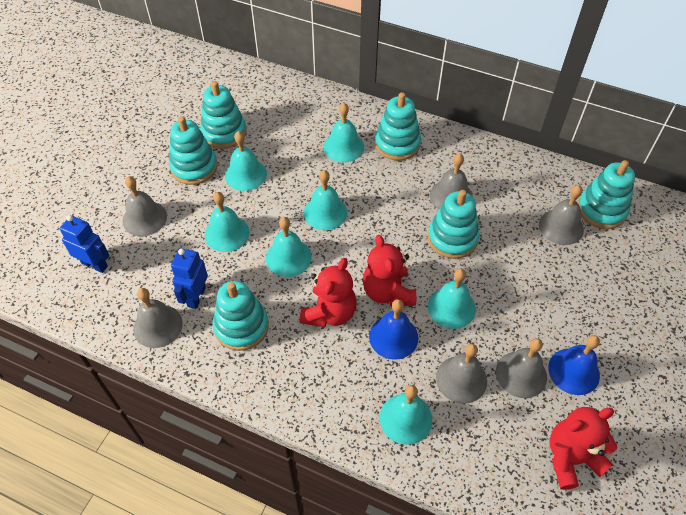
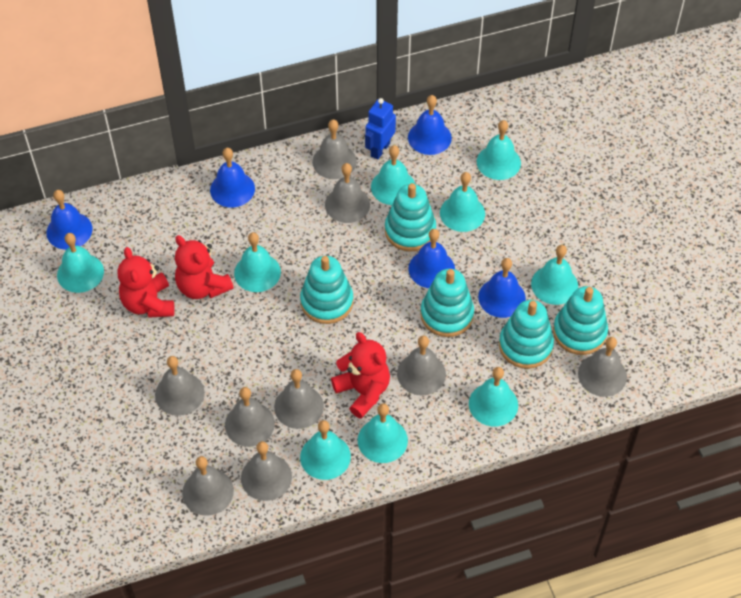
blue bell: [369,299,418,360] [548,335,600,395] = 2 -> [46,190,92,250] [210,148,255,207] [408,95,452,155] [408,229,455,288] [478,258,526,318] = 5
blue robot: [60,215,109,273] [171,248,208,309] = 2 -> [365,98,396,160] = 1
grey bell: [123,176,167,236] [133,288,183,348] [430,153,473,209] [436,344,487,403] [496,338,547,398] [539,185,584,245] = 6 -> [155,356,204,416] [182,456,234,516] [225,387,275,447] [241,441,292,501] [274,369,324,429] [312,119,357,179] [325,163,370,223] [397,336,446,395] [578,337,627,397] = 9
turquoise bell: [205,192,249,252] [225,131,267,191] [266,217,312,277] [304,170,347,230] [324,103,364,162] [380,385,432,445] [428,268,476,329] = 7 -> [57,233,104,293] [234,232,281,292] [300,420,351,480] [358,403,408,463] [371,145,415,205] [440,172,485,232] [469,367,518,427] [477,120,521,180] [531,245,578,305] = 9
turquoise stacking toy: [169,116,218,185] [200,81,247,149] [213,281,269,351] [375,92,421,161] [428,190,479,259] [578,160,635,229] = 6 -> [300,256,353,324] [385,183,436,252] [420,269,474,337] [499,300,554,369] [553,286,608,355] = 5

